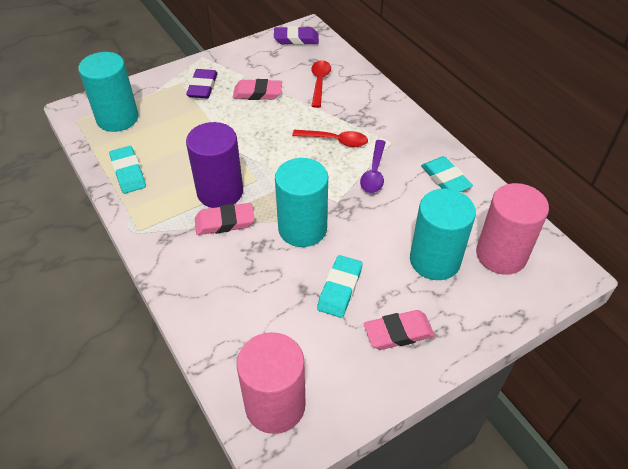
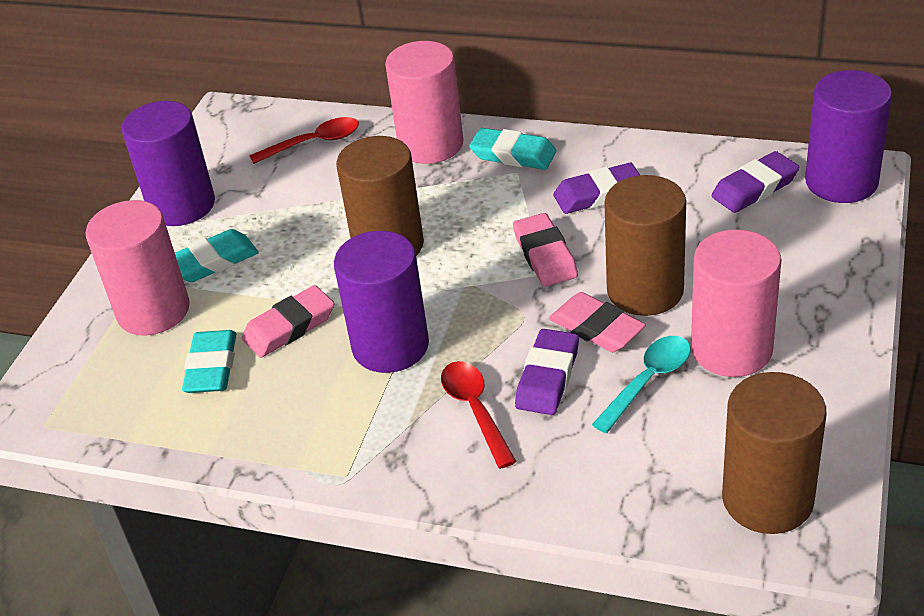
brown cylinder: none = 0 -> [336,136,424,256] [604,175,686,316] [722,372,827,534] = 3
pink cylinder: [237,332,306,434] [476,183,549,275] = 2 -> [85,200,190,335] [385,41,463,164] [691,229,781,377] = 3
purple cylinder: [186,122,243,208] = 1 -> [122,101,215,226] [334,231,429,373] [805,70,892,203] = 3
purple eraser: [186,69,218,98] [274,26,319,45] = 2 -> [515,329,579,415] [553,163,640,214] [712,151,799,213] = 3
purple spoon: [360,140,386,193] = 1 -> none = 0
turquoise cylinder: [78,52,138,132] [275,158,328,247] [410,189,476,280] = 3 -> none = 0
turquoise spoon: none = 0 -> [592,336,691,433] = 1

